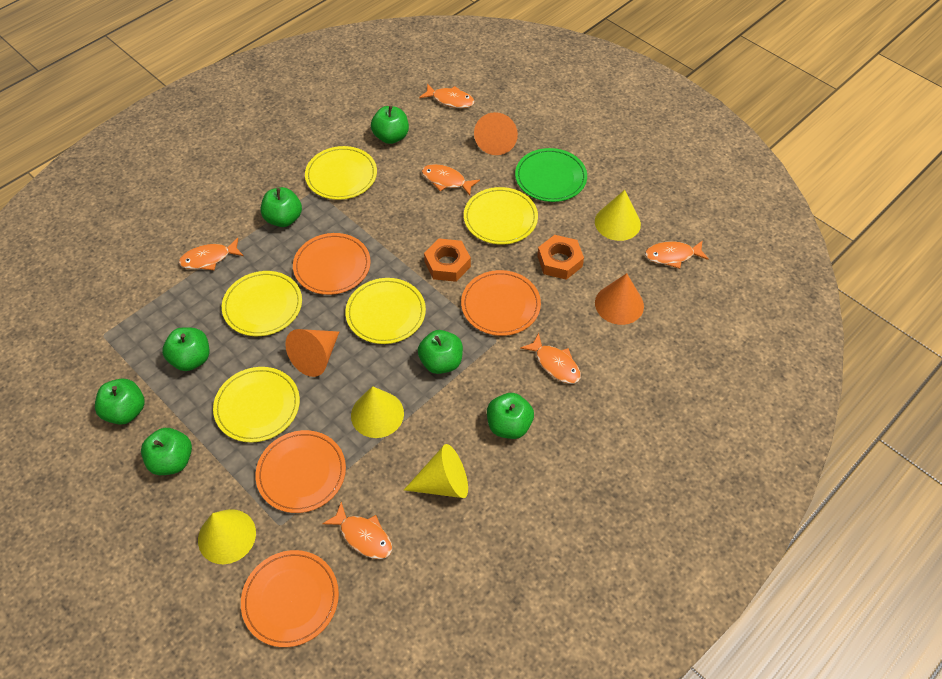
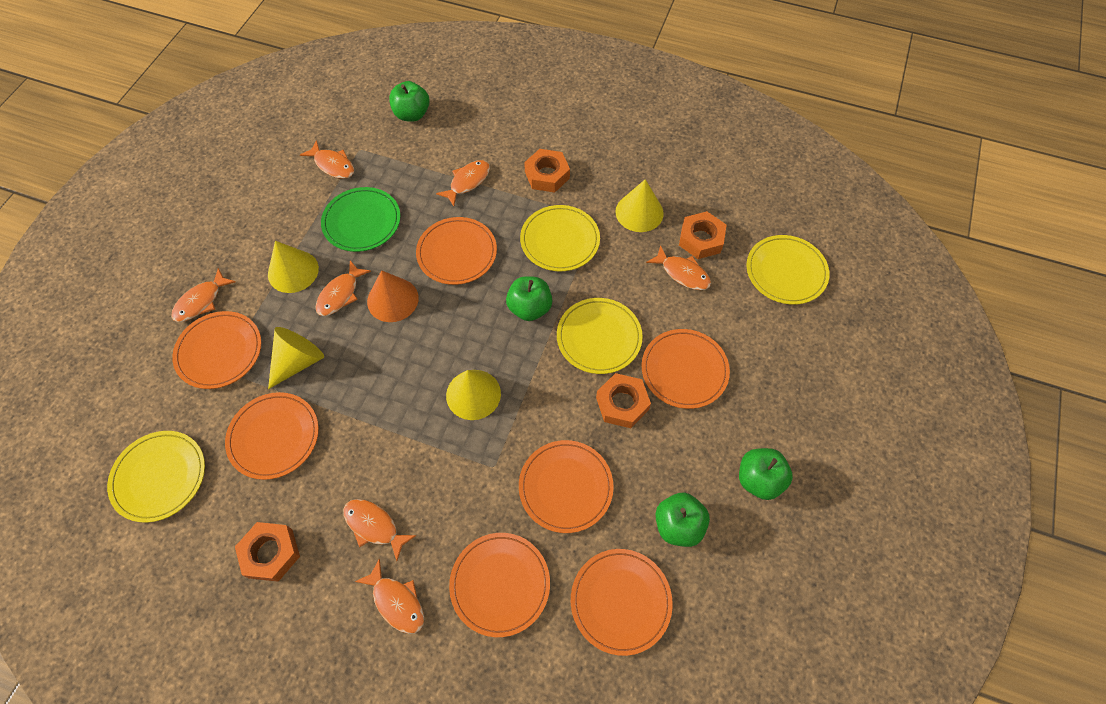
green apple: [95,379,145,425] [141,428,192,475] [162,327,209,371] [261,187,302,227] [371,106,409,144] [418,330,463,374] [487,393,534,439] = 7 -> [389,81,429,121] [506,276,552,321] [655,493,710,547] [739,448,793,500] = 4
orange cone: [285,329,339,377] [474,112,518,155] [595,273,644,325] = 3 -> [367,270,419,322] = 1
orange fish: [179,238,244,270] [322,502,392,559] [419,84,475,108] [421,164,480,196] [520,333,581,384] [645,240,709,269] = 6 -> [171,268,236,322] [300,140,354,179] [315,260,371,316] [343,499,417,561] [355,558,424,634] [436,160,490,206] [646,245,711,290] = 7
orange nut: [424,238,471,282] [537,235,584,280] = 2 -> [235,522,300,582] [524,149,570,192] [596,373,651,428] [679,211,727,259] = 4
orange plate: [241,550,339,647] [255,430,346,513] [293,233,371,295] [461,270,541,336] = 4 -> [172,311,261,389] [225,392,319,480] [416,217,497,285] [449,533,550,637] [519,440,614,533] [571,549,673,656] [642,329,730,409] = 7
yellow plate: [213,367,300,443] [222,271,302,336] [305,146,377,200] [345,278,426,344] [464,187,538,245] = 5 -> [107,431,205,523] [520,205,600,271] [557,298,643,374] [746,235,829,304] = 4

